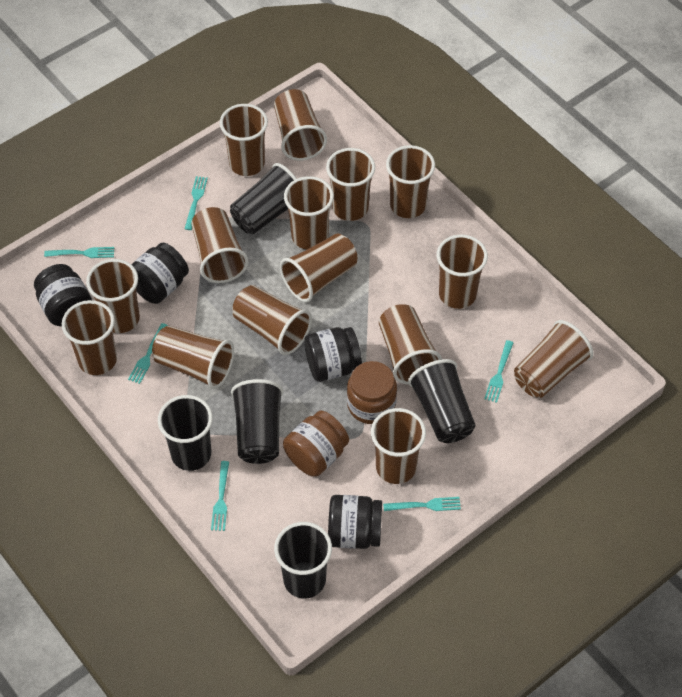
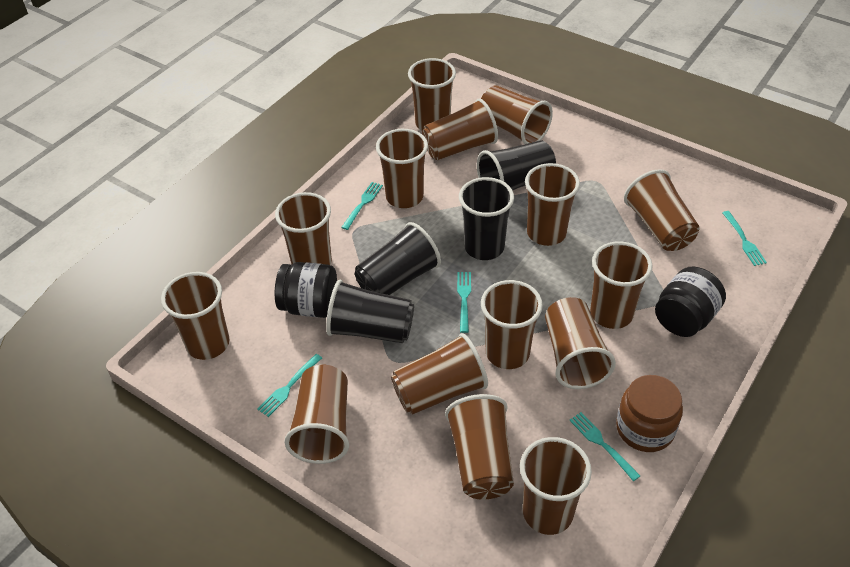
black cup: [158,395,213,471] [230,163,297,234] [231,379,283,464] [274,522,332,599] [408,359,476,443] = 5 -> [326,280,414,343] [355,222,441,295] [459,177,514,260] [477,140,556,190] = 4
black jar: [34,264,92,326] [131,243,189,304] [304,327,362,382] [328,495,382,549] = 4 -> [275,262,337,318] [655,267,726,337] = 2
brown jar: [283,410,349,477] [347,361,397,424] = 2 -> [616,375,683,452] = 1
turquoise fork: [44,247,114,258] [128,323,168,384] [185,176,208,230] [211,461,229,531] [383,497,461,511] [484,340,513,403] = 6 -> [257,354,322,417] [341,182,383,230] [457,272,471,333] [569,412,640,481] [722,211,767,266] = 5

